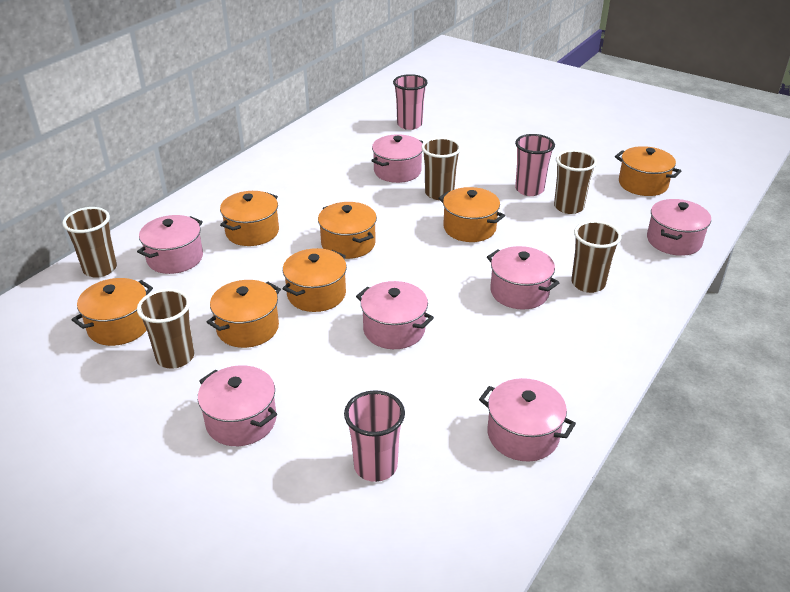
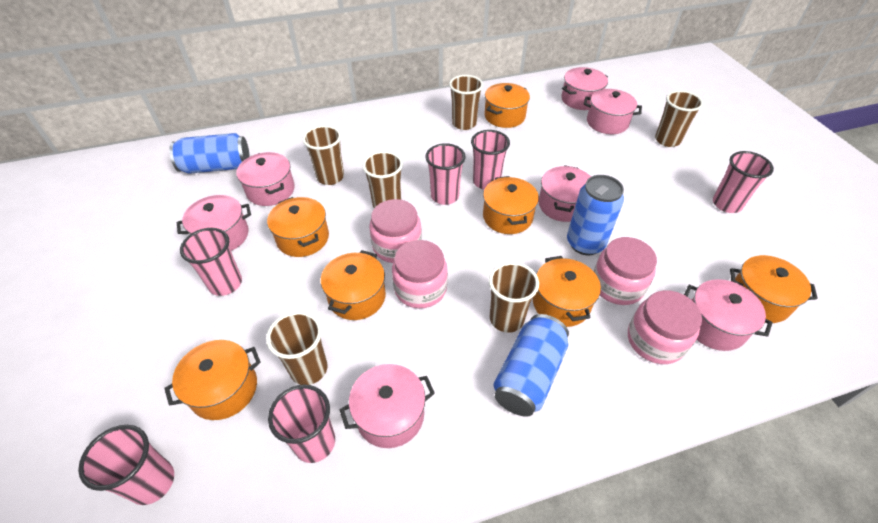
blue can: none = 0 -> [169,133,250,174] [493,314,569,417] [567,175,624,255] = 3
brown cup: [62,207,117,278] [137,289,195,369] [421,137,461,200] [554,150,597,214] [571,220,621,293] = 5 -> [266,311,328,385] [302,125,344,185] [362,151,403,208] [449,75,483,130] [489,262,539,333] [655,90,703,147] = 6
pink cup: [344,390,405,482] [393,74,428,130] [515,134,555,196] = 3 -> [78,425,174,505] [180,228,242,296] [268,385,335,463] [425,143,466,205] [471,130,510,190] [713,151,774,213] = 6
pink jar: none = 0 -> [369,199,422,263] [392,240,448,308] [594,237,657,305] [628,290,702,364] = 4

